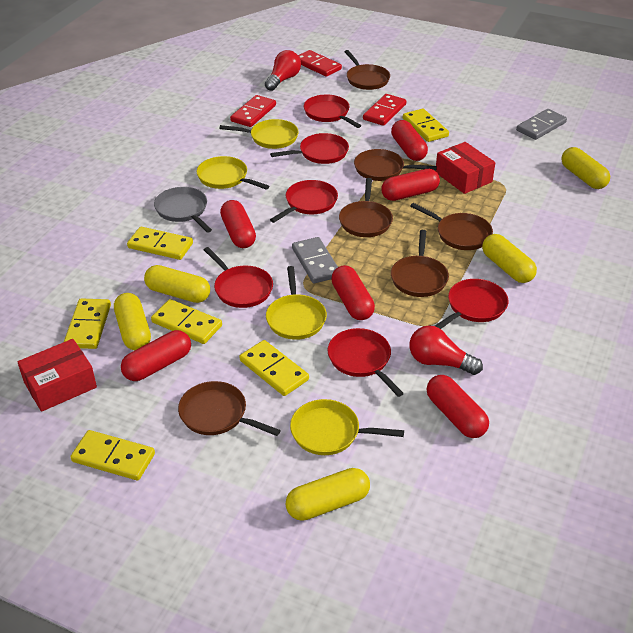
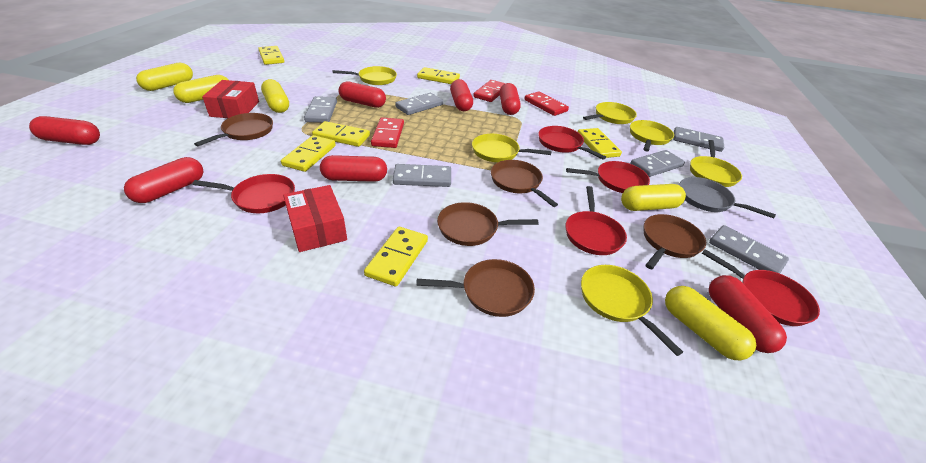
brown pan: [178,381,281,436] [339,178,393,237] [344,50,390,90] [354,149,437,181] [391,230,449,297] [410,203,493,250] = 6 -> [194,113,273,146] [416,259,535,317] [437,202,538,246] [491,160,558,207] [644,214,706,269] = 5
grey domino: [292,237,338,283] [516,109,567,140] = 2 -> [304,96,337,123] [393,164,451,187] [395,93,443,115] [630,150,685,177] [673,127,724,152] [709,225,789,274] = 6
red capsule: [121,330,191,381] [220,200,256,248] [331,265,375,320] [381,169,440,201] [391,120,428,161] [427,375,489,438] = 6 -> [29,116,100,145] [124,157,203,203] [320,155,387,182] [339,81,386,108] [450,79,473,111] [500,83,521,115] [709,275,787,353] = 7
red light bulb: [265,50,301,91] [409,325,483,375] = 2 -> none = 0
red pan: [204,247,273,308] [270,133,349,164] [270,180,338,223] [304,95,361,128] [327,328,404,397] [435,279,509,329] = 6 -> [192,174,295,213] [538,126,606,160] [565,186,627,255] [566,161,650,193] [702,249,820,326] = 5
yellow pan: [196,156,269,190] [220,119,299,149] [266,266,327,340] [290,399,404,455] = 4 -> [333,66,397,85] [472,134,551,162] [581,265,683,356] [583,102,637,124] [630,120,674,152] [690,140,742,187] = 6

